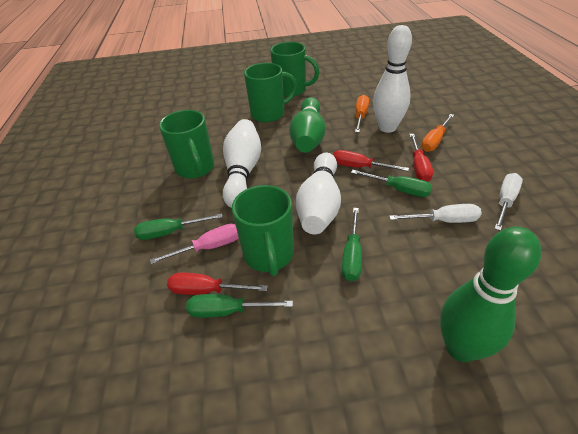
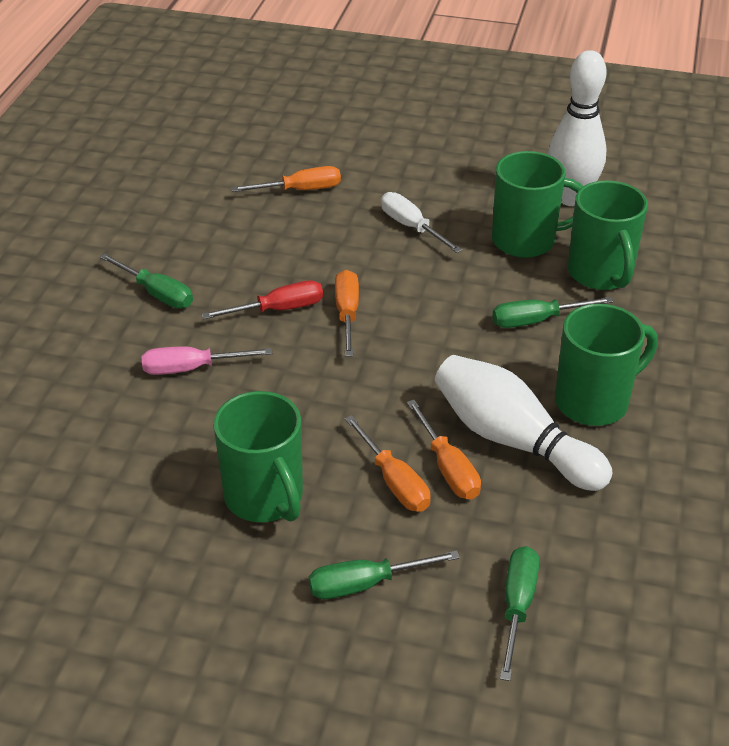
green bowling pin: [289,97,326,153] [440,227,541,362] = 2 -> none = 0
orange screwdriver: [355,95,369,132] [421,114,454,152] = 2 -> [232,166,341,192] [335,270,359,357] [345,415,431,512] [407,400,481,499] = 4
red screwdriver: [167,273,268,295] [333,150,409,171] [409,134,433,182] = 3 -> [202,280,323,319] = 1
white bowling pin: [223,119,261,208] [296,153,341,234] [373,25,412,133] = 3 -> [435,355,613,491] [548,50,606,206] = 2
white screwdriver: [389,204,482,223] [494,173,523,231] = 2 -> [381,192,462,253] = 1

